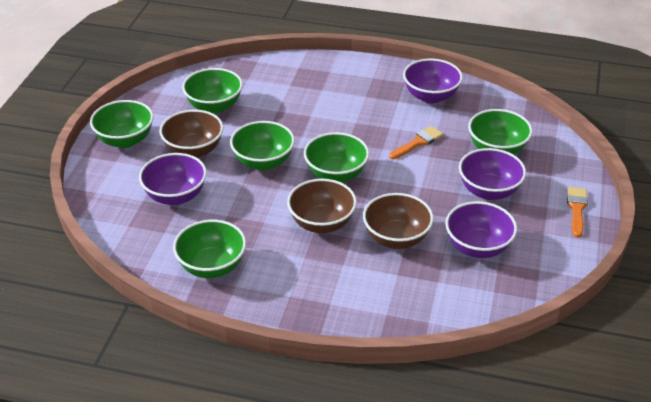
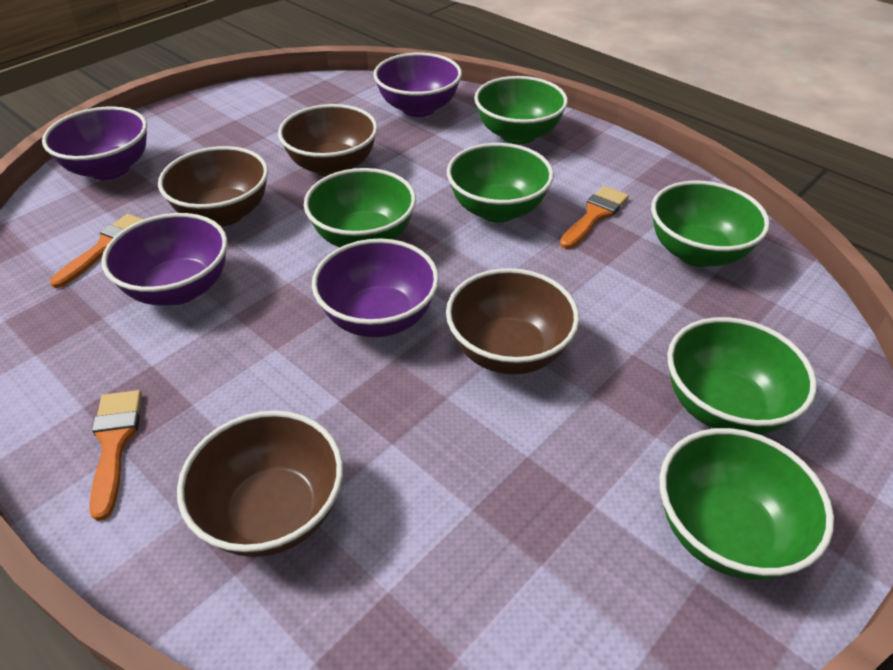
brown bowl: [159,110,223,158] [287,179,357,233] [363,193,433,249] = 3 -> [158,146,268,227] [177,410,343,557] [278,104,378,177] [446,268,579,374] = 4
orange brush: [389,126,443,159] [567,187,588,238] = 2 -> [50,214,144,288] [90,390,142,521] [560,186,629,249] = 3

